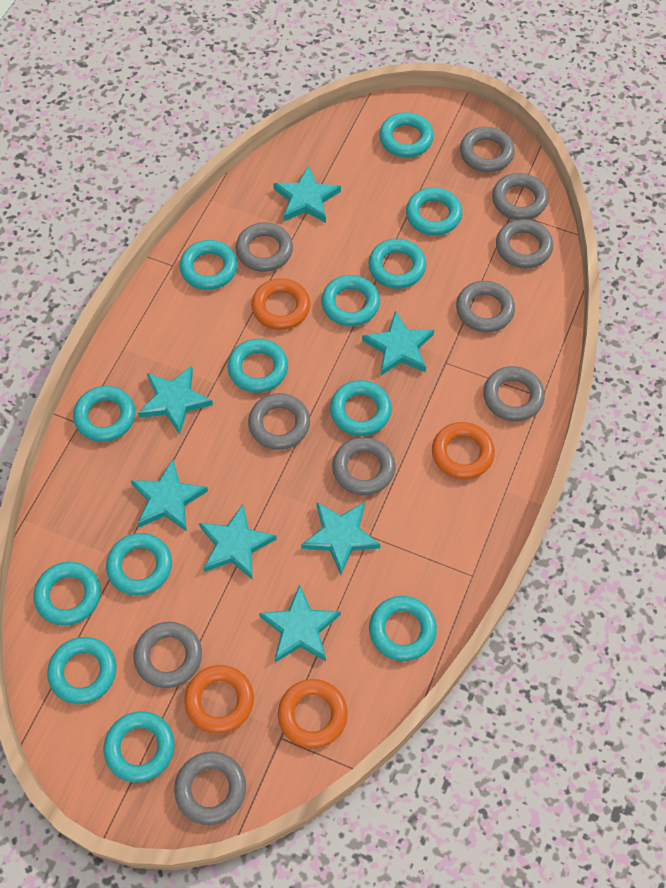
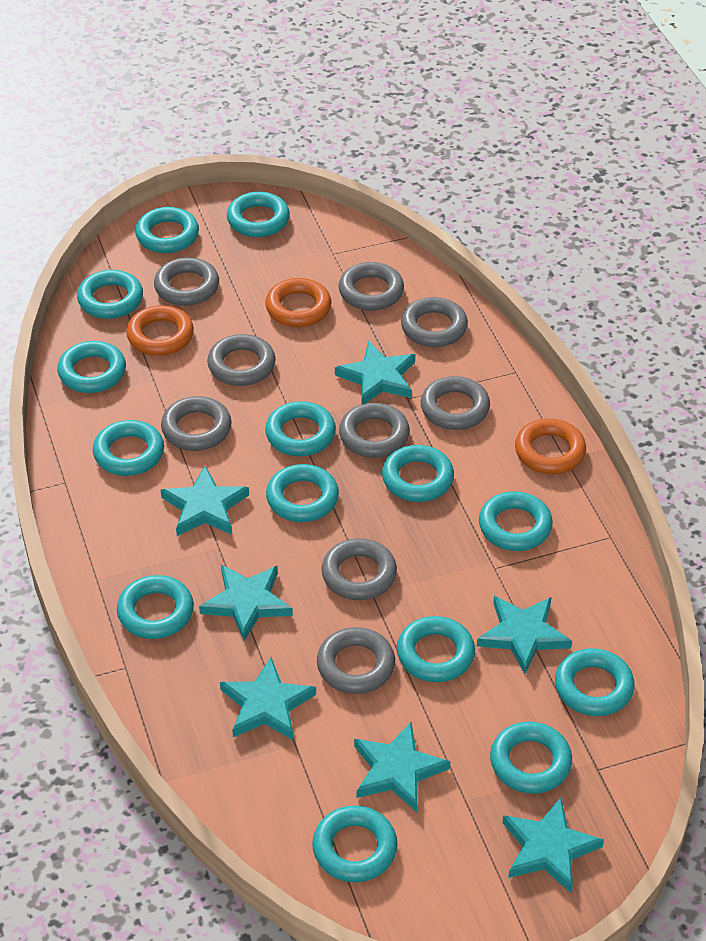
grey ring: [134,622,202,688] [174,751,246,825] [235,222,293,272] [248,393,310,450] [332,437,395,495] [456,281,515,333] [460,127,515,172] [483,366,545,421] [492,173,548,220] [496,219,553,268] = 10 -> [154,257,219,306] [161,396,232,451] [207,334,276,386] [317,627,395,694] [321,538,397,600] [339,262,404,311] [339,403,410,458] [401,297,468,347] [421,376,490,430] = 9
orange ring: [184,665,254,734] [251,278,310,330] [278,679,348,748] [432,422,495,480] = 4 -> [126,305,194,356] [265,278,332,327] [515,419,586,474] = 3
turquoise ring: [33,562,101,626] [47,637,116,704] [73,386,135,442] [104,711,174,783] [106,533,172,595] [180,240,237,290] [227,339,288,393] [321,275,380,326] [330,380,392,436] [368,239,426,289] [369,596,437,661] [379,112,434,158] [406,187,462,235] = 13 -> [57,341,126,393] [77,270,143,319] [93,420,164,476] [117,575,194,639] [135,207,199,253] [227,191,290,237] [265,401,336,456] [266,464,339,522] [312,805,398,882] [382,445,454,502] [397,616,475,682] [479,492,553,551] [490,722,572,794] [555,648,635,716] = 14

